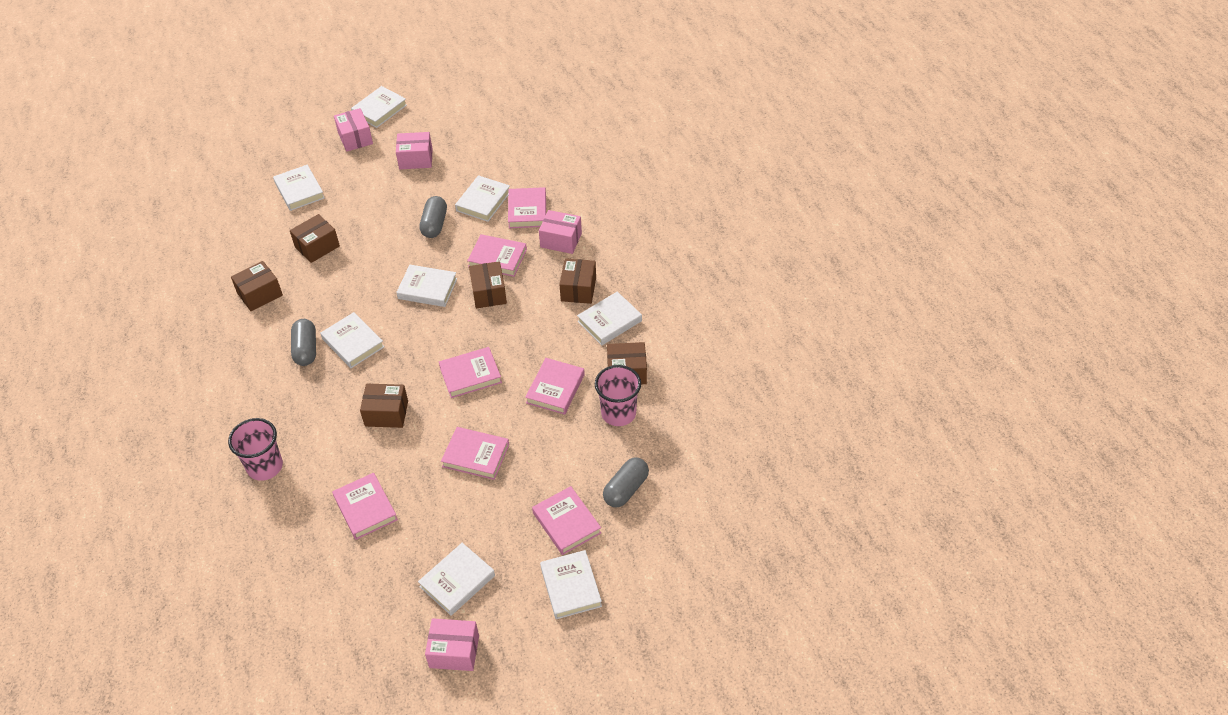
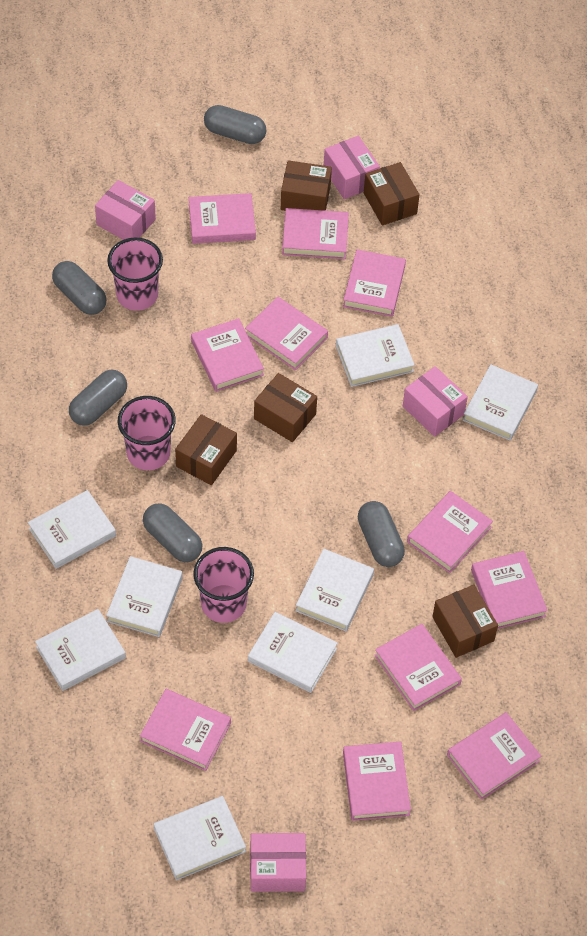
brown box: [231,261,283,311] [290,214,340,263] [360,384,408,428] [469,261,507,309] [559,258,596,304] [607,342,647,384] = 6 -> [175,414,237,485] [254,373,317,442] [281,160,332,211] [364,162,420,225] [432,585,498,658] = 5
grey capsule: [291,319,316,366] [419,196,447,238] [603,458,649,507] = 3 -> [52,261,107,315] [69,370,127,426] [143,503,202,562] [204,105,267,144] [358,501,405,567] = 5
pink book: [332,473,398,540] [439,347,502,398] [441,427,509,480] [467,234,527,277] [508,187,546,228] [525,358,585,415] [532,486,601,555] = 7 -> [140,689,231,771] [189,193,256,244] [191,318,264,392] [245,296,328,370] [282,208,349,259] [343,249,406,317] [343,741,411,821] [374,624,462,711] [407,491,493,573] [447,712,541,800] [471,551,548,629] = 11
pink cup: [228,418,283,481] [595,365,641,426] = 2 -> [107,237,163,311] [117,396,176,470] [193,547,254,623] = 3

